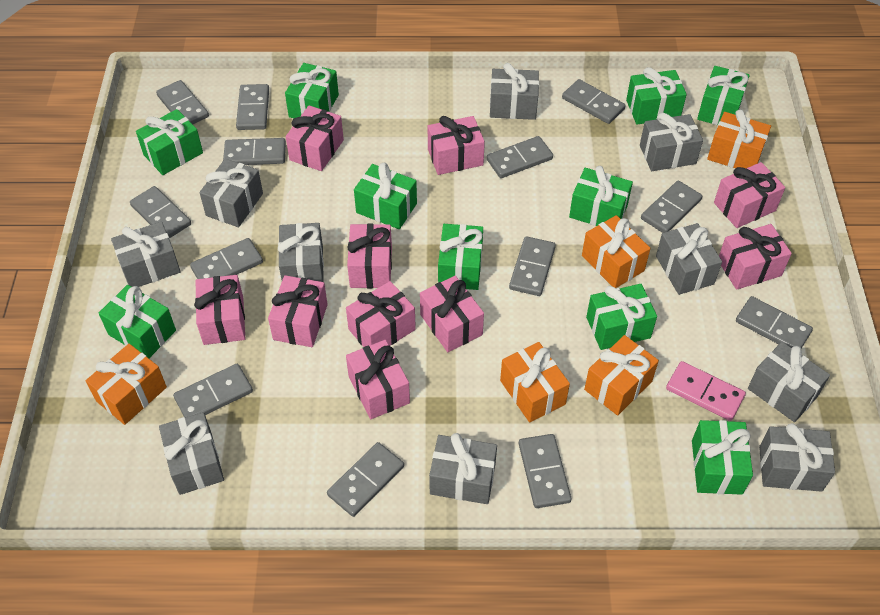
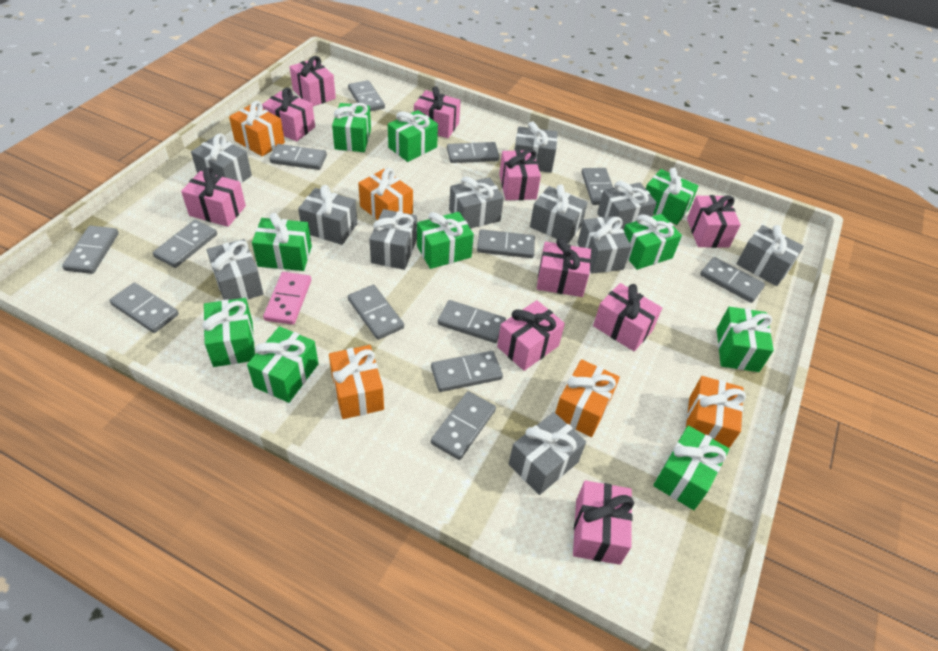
grey gift: [111,222,181,287] [159,412,224,495] [199,159,263,227] [278,223,324,282] [429,433,497,504] [490,63,539,120] [640,113,703,171] [656,223,722,295] [748,342,830,422] [759,423,835,492] = 10 -> [191,133,252,184] [207,239,264,300] [298,185,357,245] [369,209,417,270] [449,176,504,228] [509,412,586,495] [514,121,557,173] [530,184,588,244] [577,216,631,273] [597,181,657,230] [737,225,804,286] = 11

